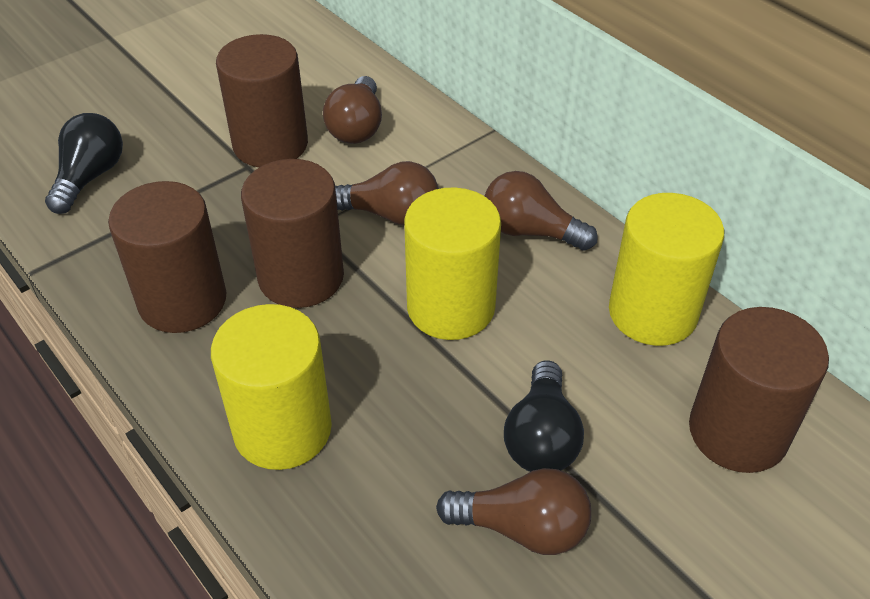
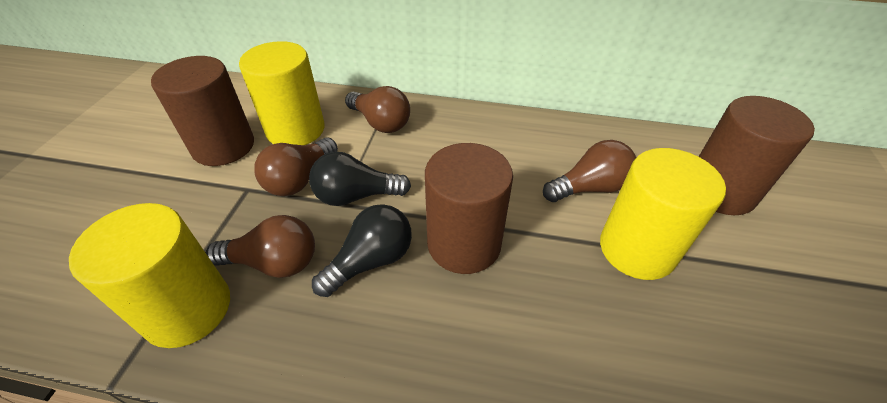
brown cylinder: [108,181,226,333] [216,34,308,167] [241,159,344,308] [689,307,829,473] = 4 -> [151,56,254,166] [425,143,513,274] [699,96,815,215] = 3

